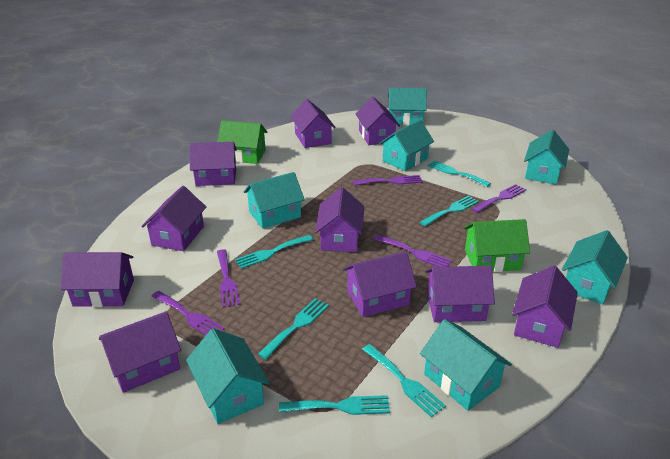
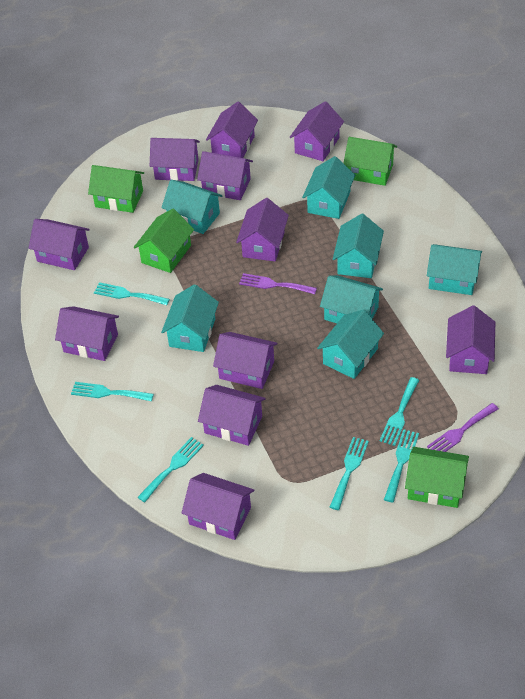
green house: [217,120,267,164] [464,219,530,272] = 2 -> [88,165,144,213] [133,209,194,273] [343,137,397,186] [405,447,469,508] = 4
purple fork: [151,291,225,335] [217,249,240,308] [353,175,423,185] [373,235,452,267] [472,184,526,213] = 5 -> [239,273,317,294] [427,403,499,452] = 2
purple house: [60,252,134,307] [99,311,181,393] [141,186,206,251] [189,142,237,186] [290,99,336,148] [315,187,364,252] [343,251,417,317] [355,97,400,145] [426,266,495,322] [512,266,578,348] = 10 -> [29,219,90,270] [55,306,119,361] [150,138,200,181] [182,473,254,540] [197,151,253,200] [198,385,266,446] [206,102,258,158] [213,332,277,389] [236,198,289,261] [289,101,344,161] [446,305,495,374] = 11

